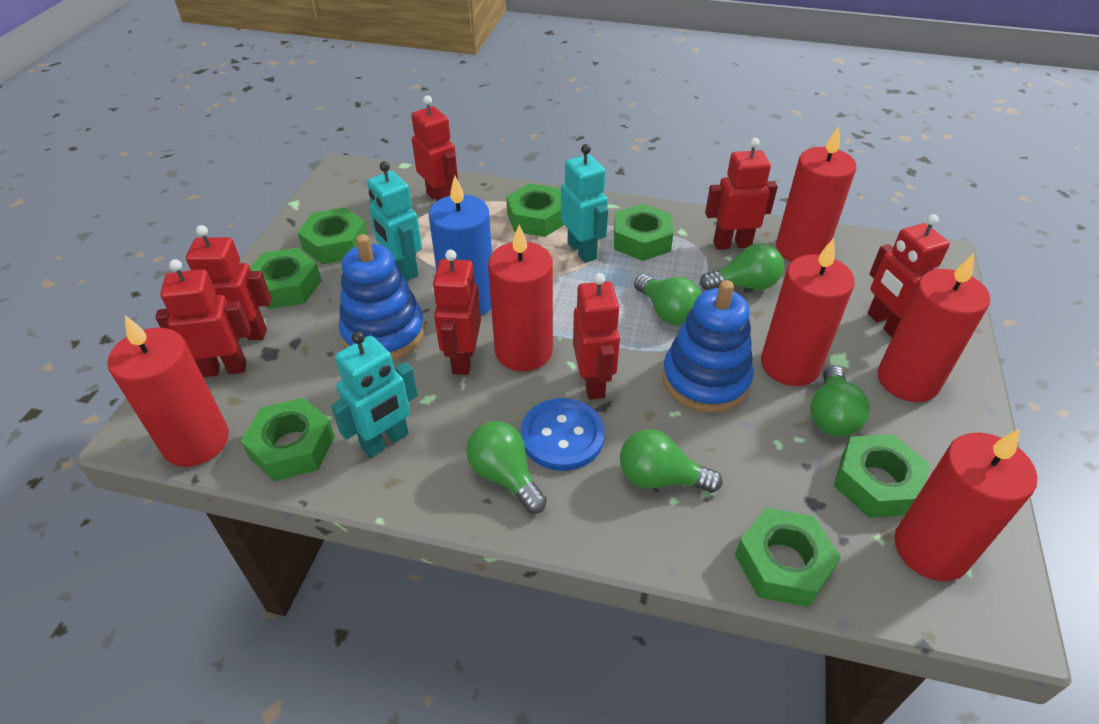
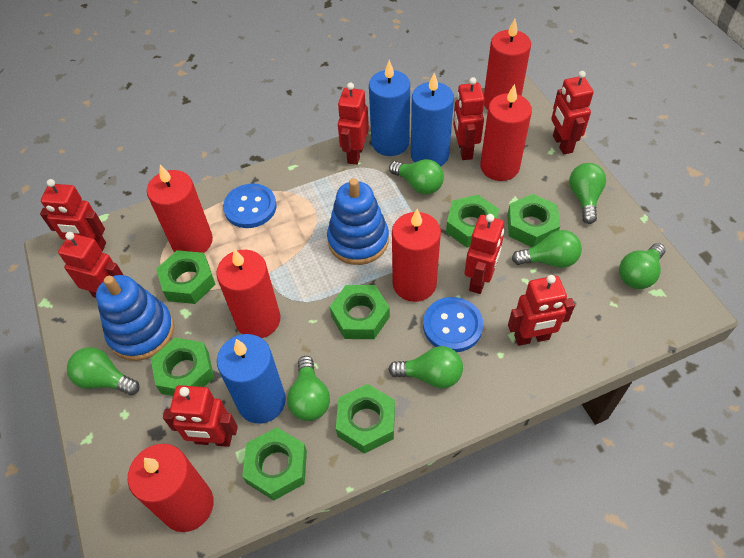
blue button: [521,398,605,471] = 1 -> [223,184,277,228] [423,297,483,352] = 2
blue candle: [429,176,492,316] = 1 -> [217,334,286,424] [369,60,410,156] [411,73,454,167] = 3
green light bulb: [466,421,547,513] [620,429,722,493] [634,274,701,326] [700,243,784,291] [810,366,870,437] = 5 -> [67,347,140,395] [287,356,330,421] [388,346,463,389] [389,159,444,195] [512,230,582,268] [569,163,606,224] [619,243,666,289] = 7
red robot: [155,259,251,377] [186,225,272,340] [411,95,458,202] [432,250,481,375] [573,273,620,400] [705,138,778,250] [868,214,950,337] = 7 -> [40,179,106,251] [58,232,123,298] [163,385,238,447] [338,82,369,165] [453,77,485,160] [464,214,504,294] [508,275,575,346] [551,71,594,154] = 8
turquoise robot: [331,331,418,458] [367,161,422,281] [561,144,608,263] = 3 -> none = 0

